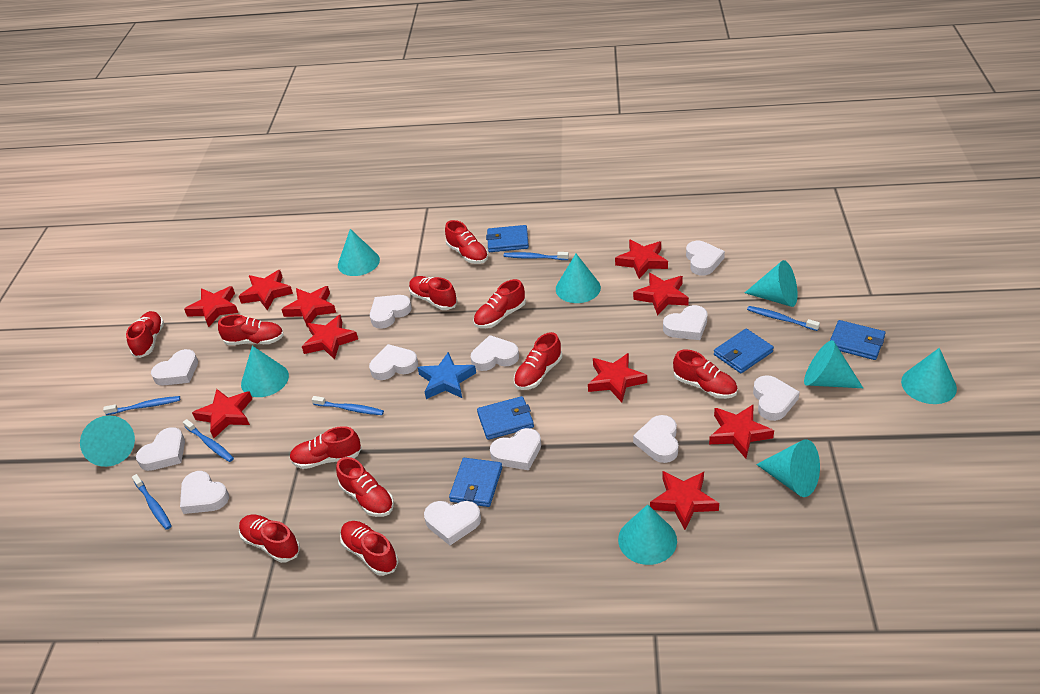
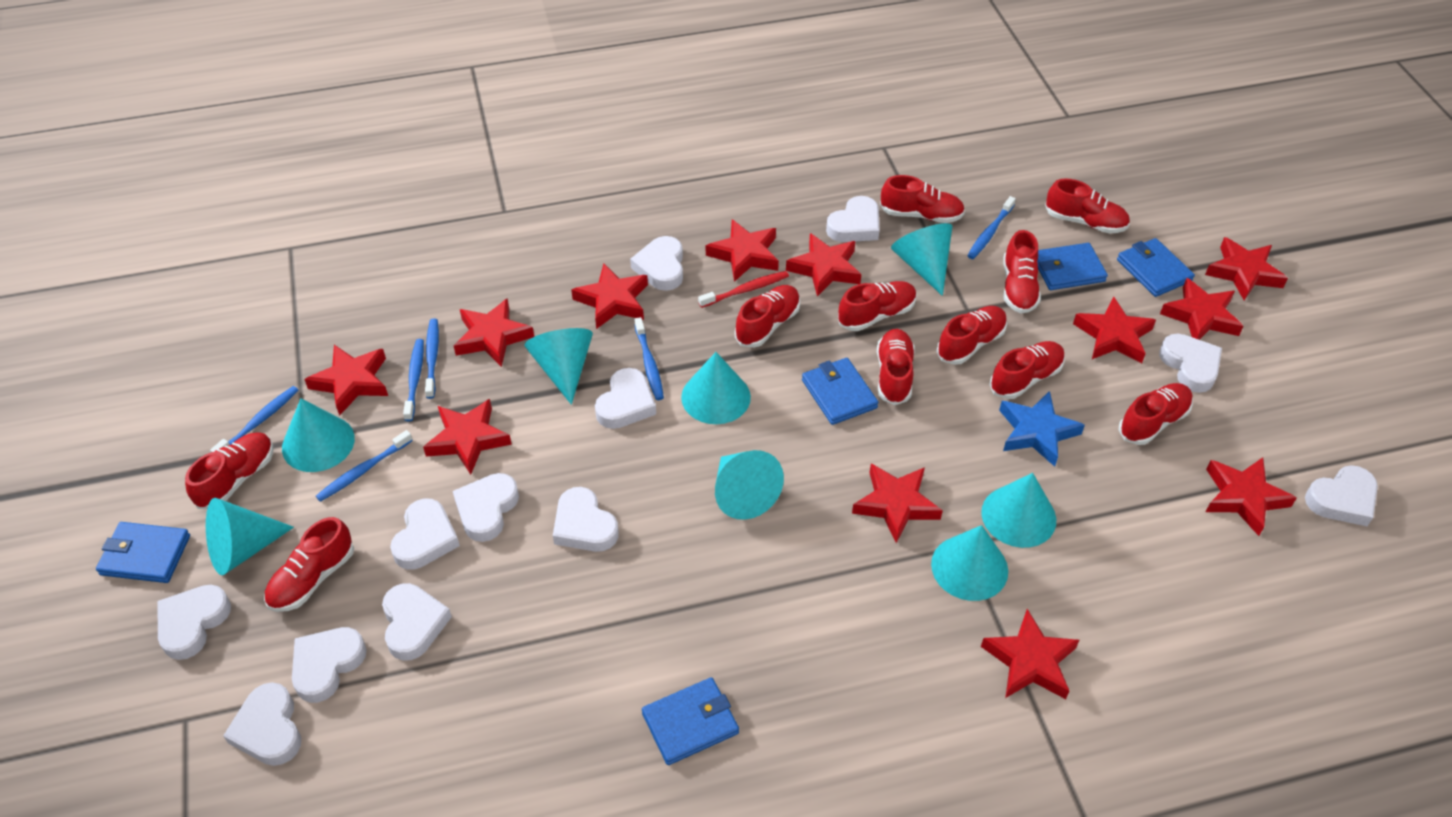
red star: [184,286,238,327] [192,389,252,438] [239,270,293,310] [281,286,336,328] [302,315,358,359] [588,353,647,402] [615,240,668,279] [633,273,689,316] [650,471,719,530] [709,404,774,458] = 10 -> [304,345,388,416] [423,399,512,475] [454,298,534,367] [571,264,648,329] [706,219,779,282] [786,233,862,297] [852,464,943,543] [981,609,1079,699] [1073,296,1156,363] [1160,278,1244,340] [1205,237,1288,300] [1206,458,1297,536] = 12
red toothbrush: none = 0 -> [698,271,789,308] = 1
turquoise cone: [80,415,135,467] [241,346,289,397] [338,229,380,276] [556,254,601,303] [618,504,677,565] [745,260,798,307] [756,439,820,497] [804,340,863,388] [901,348,957,404] = 9 -> [206,498,294,575] [282,399,355,472] [524,328,593,405] [681,352,751,424] [715,450,784,520] [891,223,953,296] [931,525,1008,601] [981,473,1056,548] = 8

